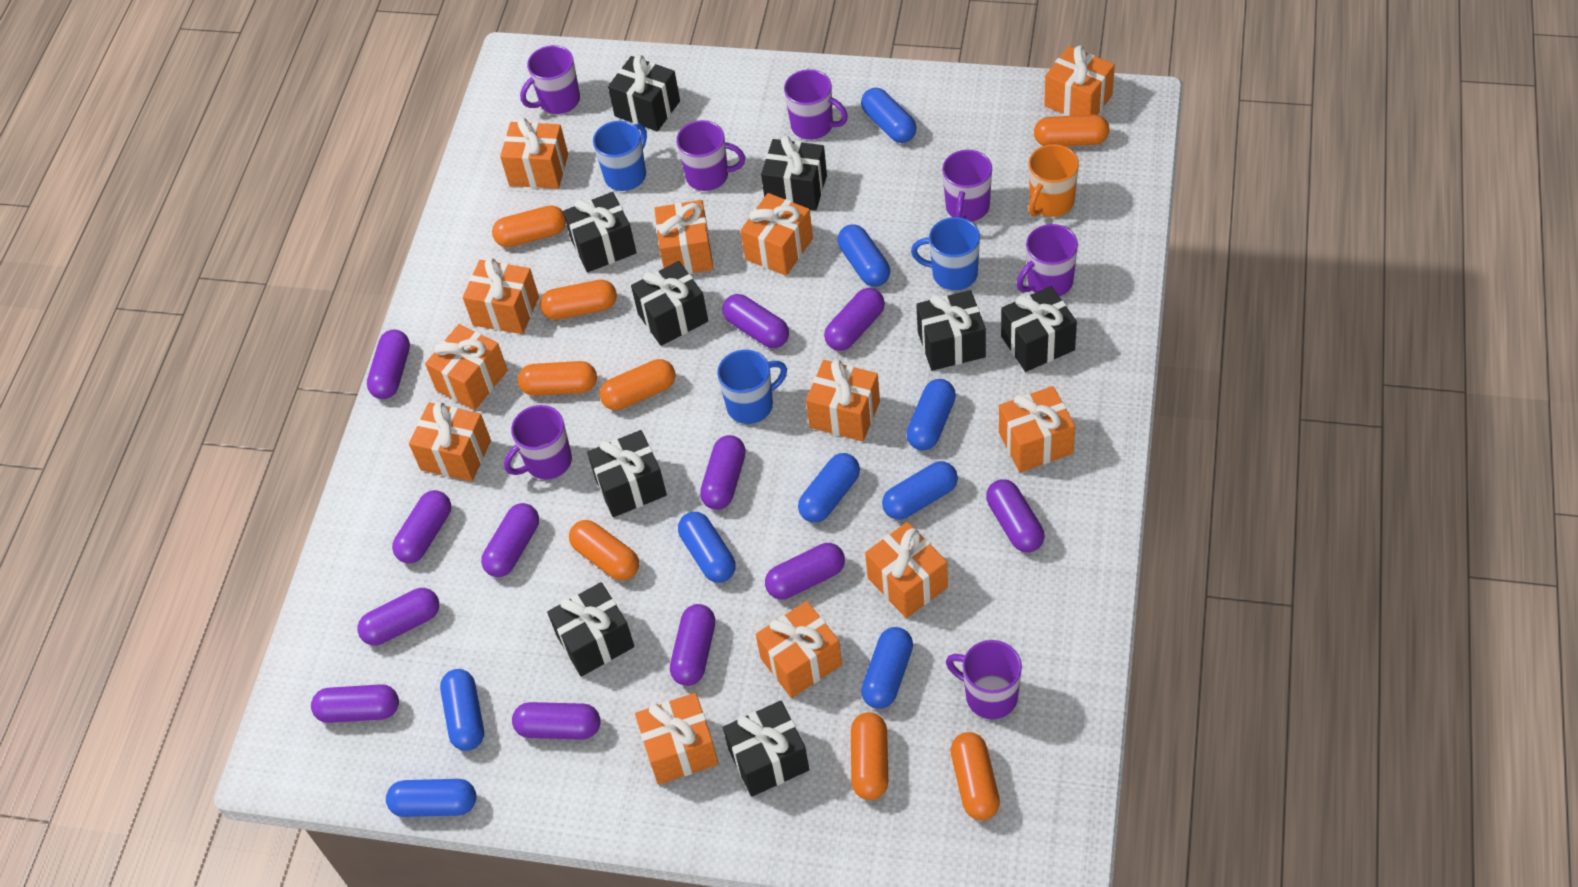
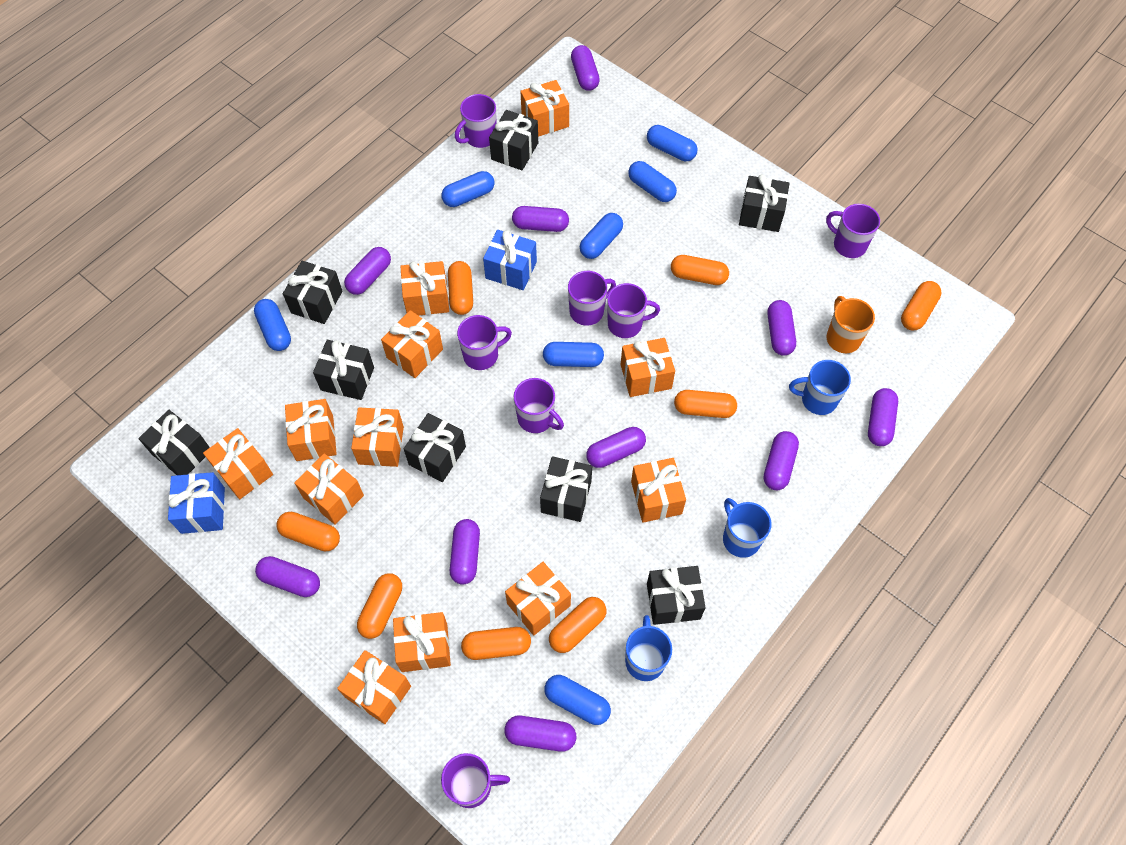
black gift: [547,582,635,676] [563,192,637,272] [587,430,667,517] [608,55,680,131] [631,261,708,346] [723,701,809,797] [761,136,827,211] [916,290,986,371] [1001,286,1077,372] = 9 -> [138,410,210,475] [283,261,342,324] [313,340,374,400] [404,413,466,482] [489,110,538,170] [540,456,592,522] [647,566,706,625] [739,174,789,232] = 8
blue capsule: [386,779,476,817] [440,669,484,751] [678,512,736,583] [798,453,860,523] [838,224,890,287] [861,88,917,143] [861,627,913,709] [882,461,958,520] [906,379,956,450] = 9 -> [254,299,291,351] [441,171,494,207] [543,342,604,367] [544,675,611,725] [580,213,623,259] [628,161,677,202] [647,125,698,161] = 7
blue gift: none = 0 -> [168,472,225,534] [483,230,537,290] = 2
purple capsule: [311,684,399,723] [358,588,439,646] [367,330,410,399] [392,490,451,564] [481,503,539,577] [512,702,600,740] [670,604,715,686] [700,435,746,510] [722,294,789,348] [765,543,845,600] [824,288,885,351] [986,479,1044,553] = 12 -> [255,556,320,597] [344,247,391,295] [450,519,480,585] [504,716,576,752] [512,206,569,232] [571,45,600,91] [586,427,646,468] [764,431,799,490] [767,300,796,356] [868,388,898,446] = 10

